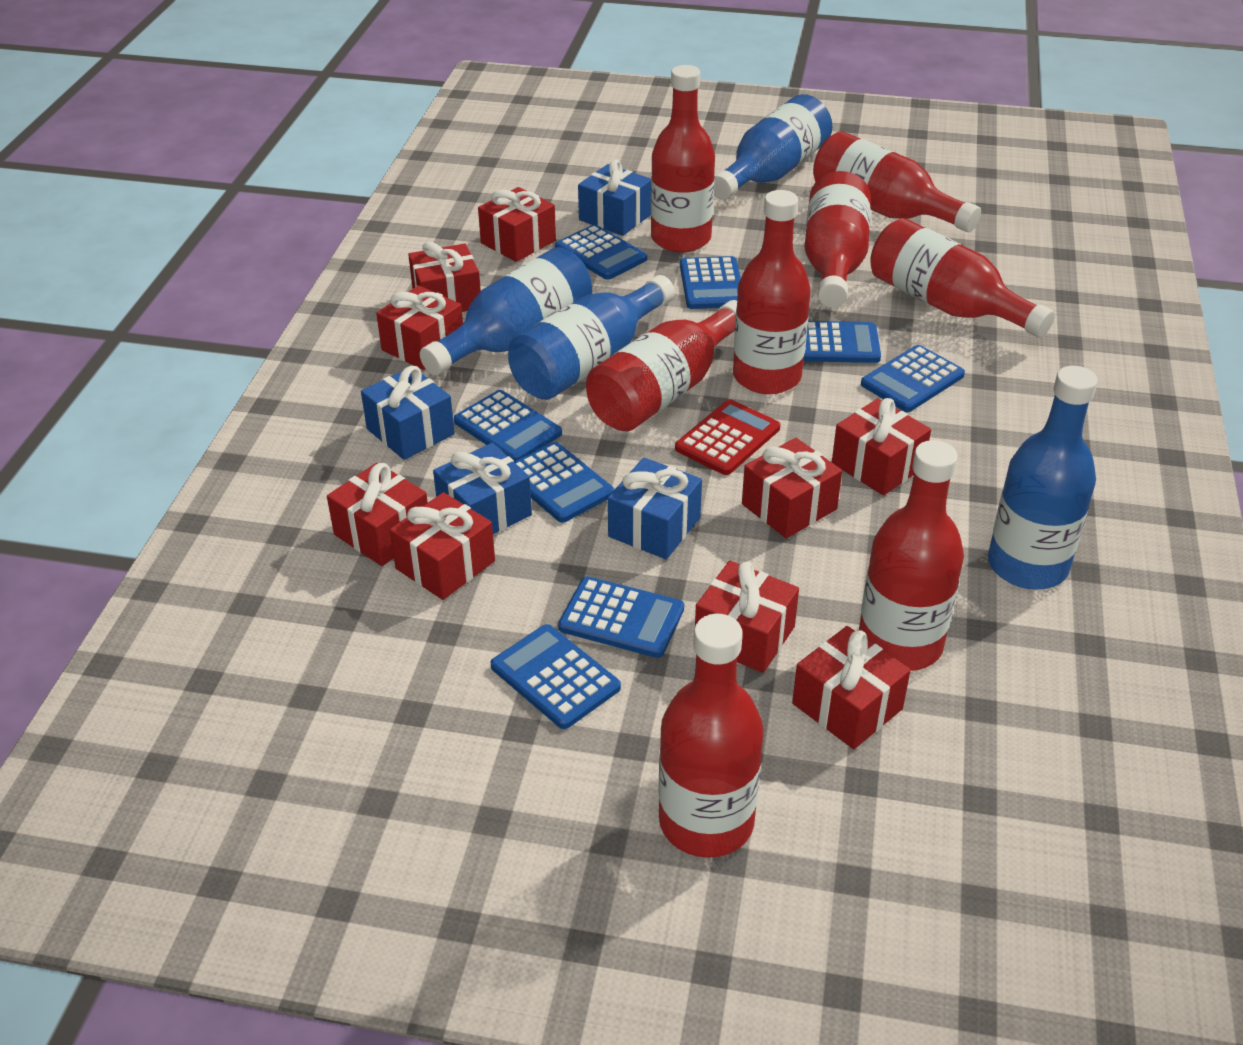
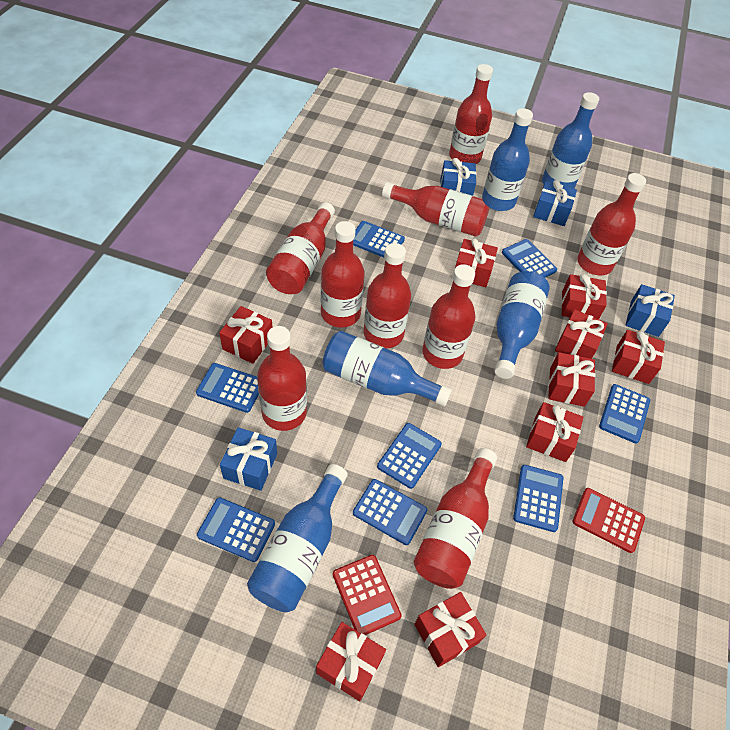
blue bottle: [420,247,592,375] [508,275,675,400] [714,94,832,200] [988,366,1098,589] = 4 -> [247,464,348,612] [322,331,452,407] [482,108,533,211] [495,271,550,379] [542,92,599,189] = 5
red bottle: [586,300,737,431] [651,65,715,252] [658,614,764,858] [733,190,811,394] [805,171,871,308] [813,131,981,232] [859,440,964,671] [870,218,1055,338] = 8 -> [257,326,307,431] [266,202,335,294] [321,221,365,327] [364,243,411,348] [382,182,490,237] [414,448,497,589] [422,264,476,369] [449,64,493,164] [577,173,646,275] = 9
red calculator: [675,399,780,475] = 1 -> [333,555,402,635] [572,488,645,553] = 2

